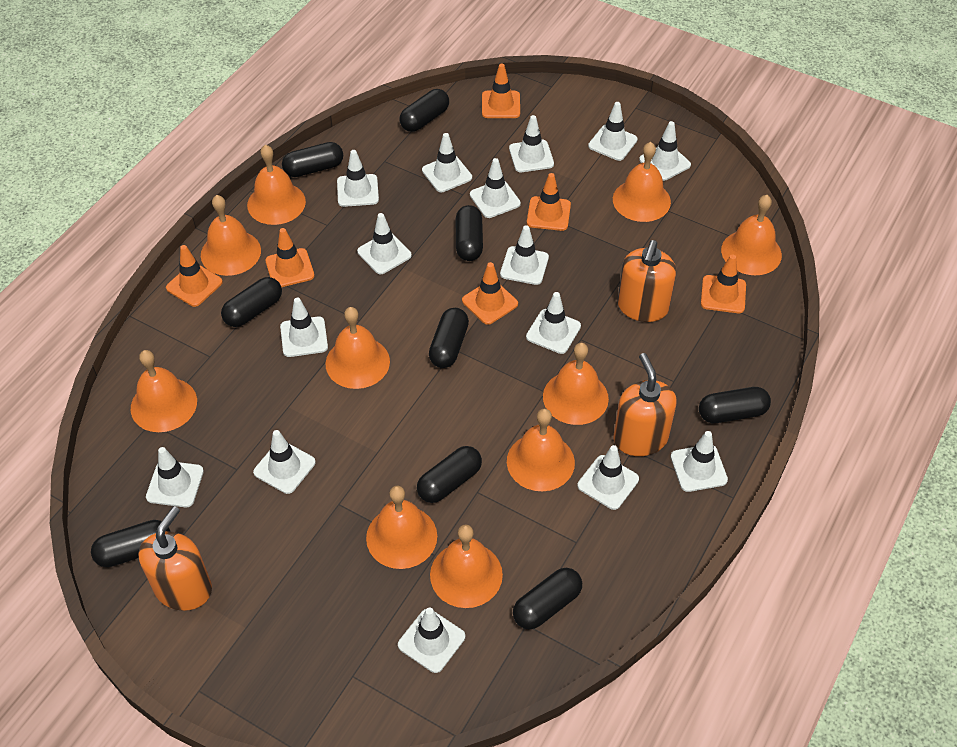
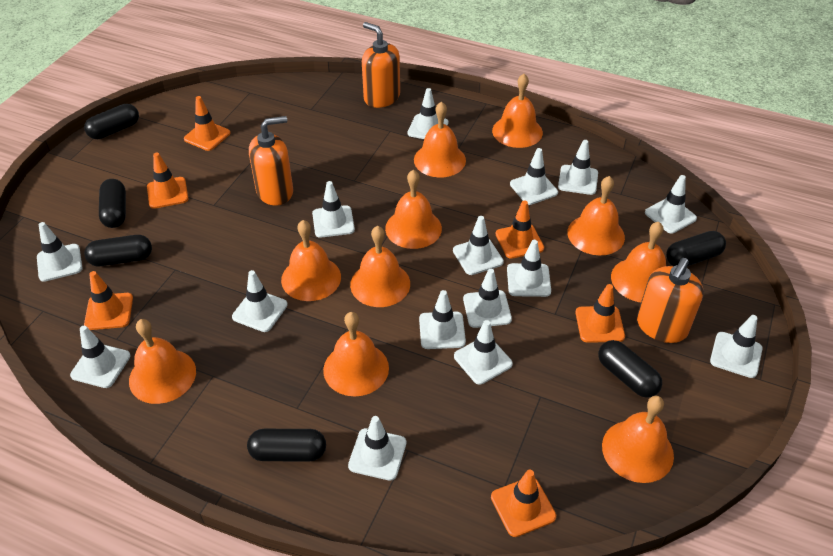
black capsule: [91,520,170,567] [221,277,282,327] [282,142,343,177] [400,89,449,132] [417,446,482,503] [429,308,469,368] [456,205,483,261] [513,568,582,629] [699,387,771,423] = 9 -> [84,104,139,139] [84,235,152,266] [99,179,126,228] [247,429,326,461] [598,340,662,398] [666,231,726,266] = 6

